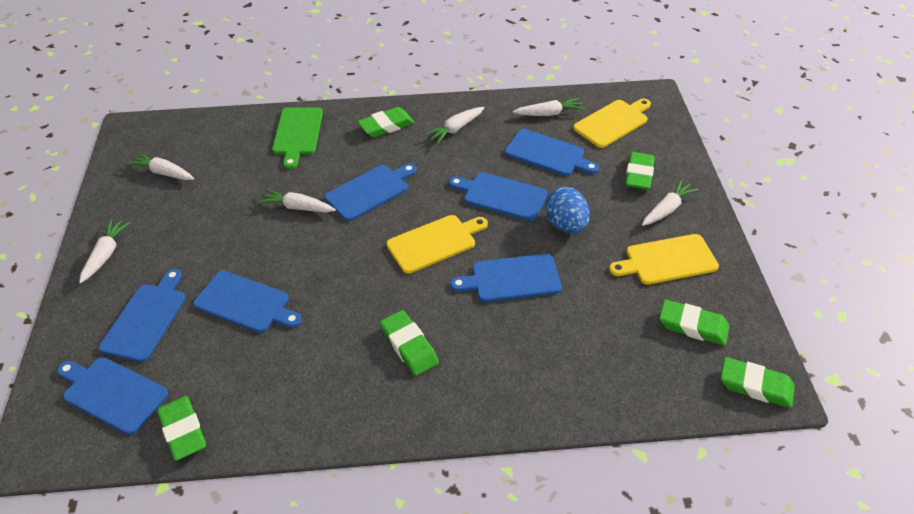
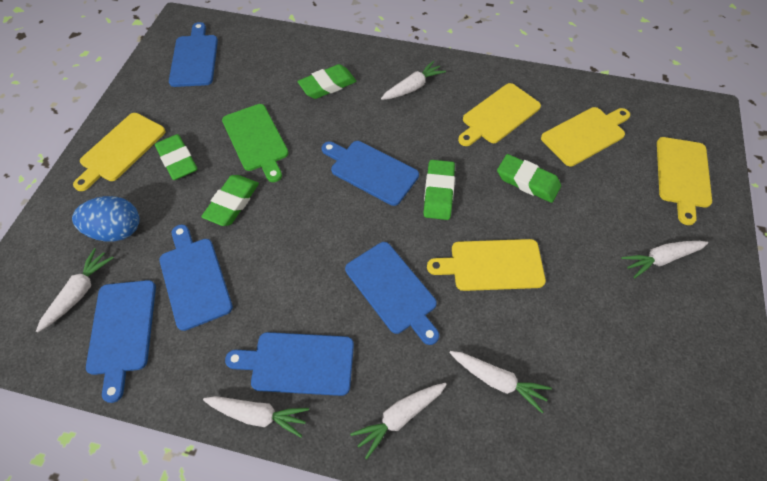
blue cutting board: [57,357,168,435] [99,269,186,362] [193,270,302,333] [325,164,417,221] [449,172,547,221] [450,254,562,302] [505,129,599,176] = 7 -> [86,280,156,403] [159,224,233,331] [169,22,218,87] [225,332,354,396] [322,141,419,206] [345,242,439,345] = 6
green eraser: [157,396,206,461] [357,107,414,138] [380,310,439,376] [625,152,655,190] [659,300,729,346] [721,357,795,408] = 6 -> [155,134,197,180] [201,175,259,226] [298,64,357,99] [423,160,455,220] [497,154,561,203] = 5
yellow cutting board: [387,215,488,274] [573,99,651,148] [609,234,719,285] = 3 -> [73,113,166,191] [427,239,546,291] [458,83,541,146] [541,107,630,166] [657,137,712,225] = 5

